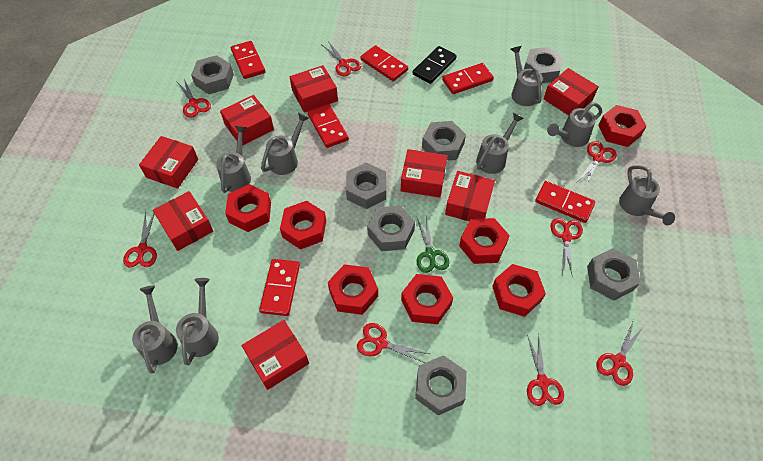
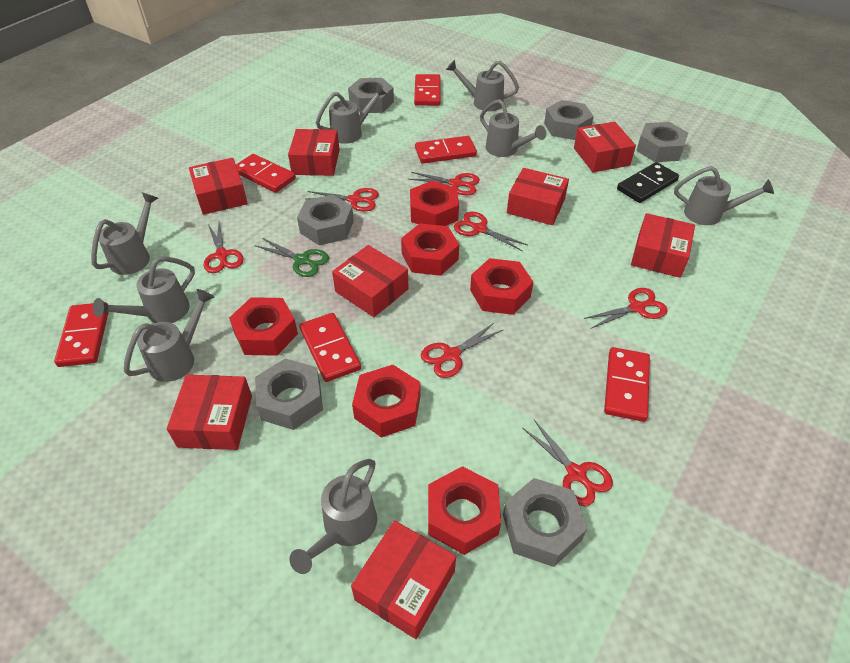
grey nut: [191,55,234,94] [346,163,386,209] [367,205,415,251] [415,355,467,415] [422,121,466,161] [524,47,564,83] [587,248,641,301] = 7 -> [255,358,323,430] [297,195,354,245] [348,78,394,113] [503,478,587,567] [544,100,594,140] [636,122,688,162] = 6
red nut: [225,184,271,232] [280,201,326,250] [328,264,378,315] [401,274,453,324] [459,218,510,264] [492,264,546,317] [598,105,647,147] = 7 -> [229,297,298,356] [352,365,420,438] [401,223,459,276] [410,180,459,226] [428,466,501,555] [470,258,533,315] = 6
red scissors: [123,212,157,267] [176,79,211,118] [321,41,361,77] [357,323,430,363] [527,334,564,406] [550,218,583,277] [577,141,617,187] [596,320,644,386] = 8 -> [204,222,244,273] [307,188,379,211] [408,172,480,196] [421,322,504,378] [454,212,527,251] [523,420,613,506] [584,288,668,329] = 7

